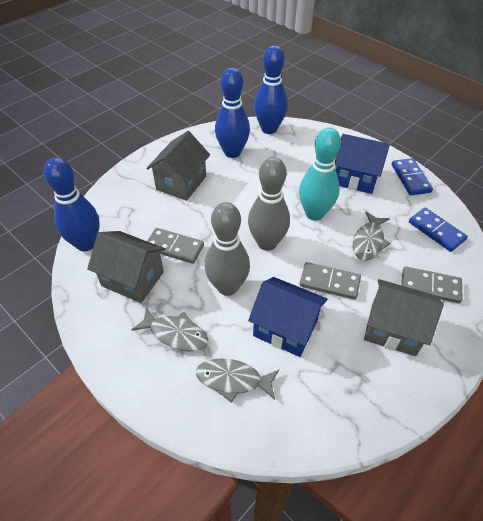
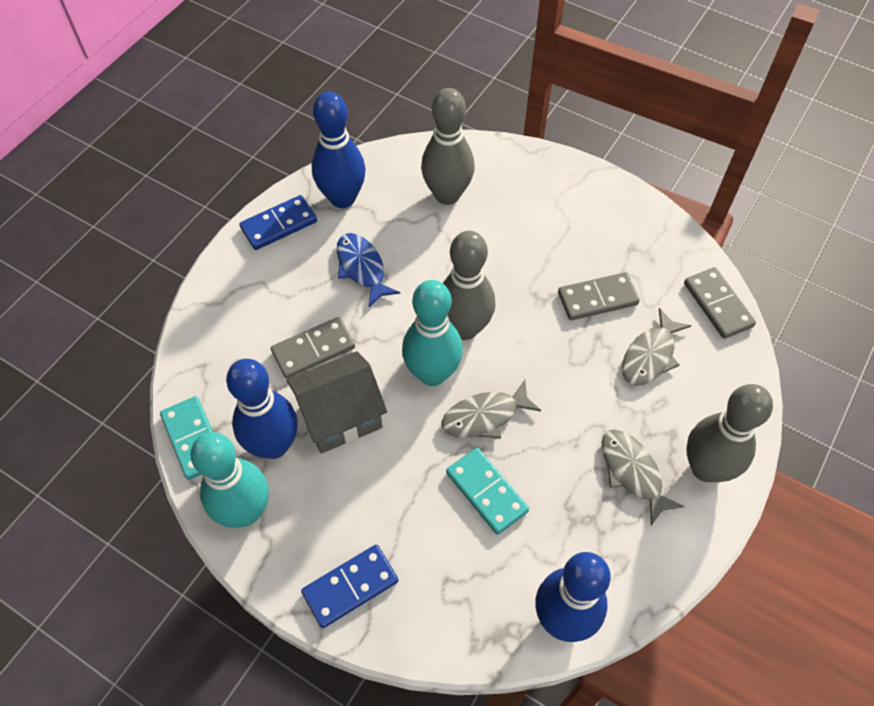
blue fish: none = 0 -> [337,233,400,307] = 1
blue house: [248,277,327,357] [335,134,390,194] = 2 -> none = 0
grey bowling pin: [205,202,250,296] [248,157,290,251] = 2 -> [421,88,475,205] [443,231,496,340] [686,384,773,482] = 3
grey house: [87,231,165,303] [147,131,210,201] [364,279,444,356] = 3 -> [287,351,387,454] = 1
turquoise bowling pin: [299,128,341,221] = 1 -> [190,432,269,528] [402,280,463,386] = 2
turquoise domino: none = 0 -> [160,396,213,480] [446,448,529,535] = 2

